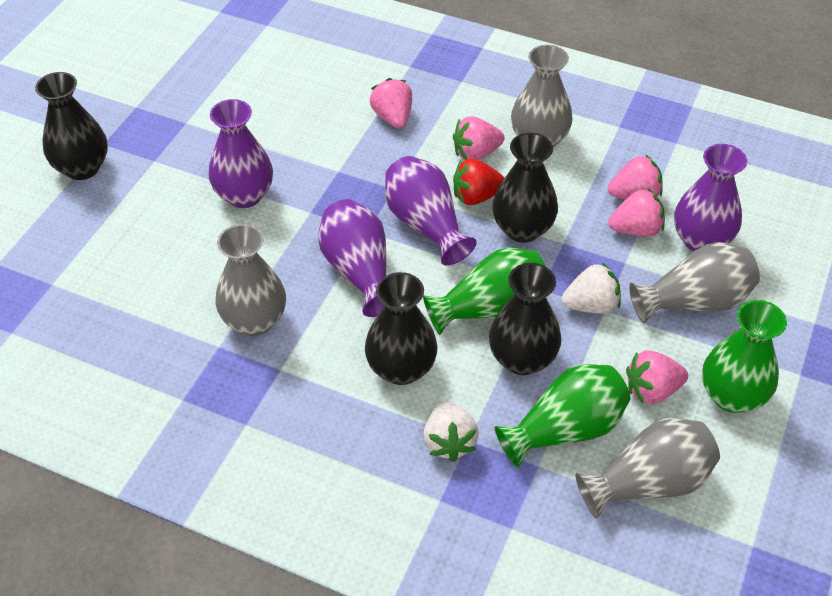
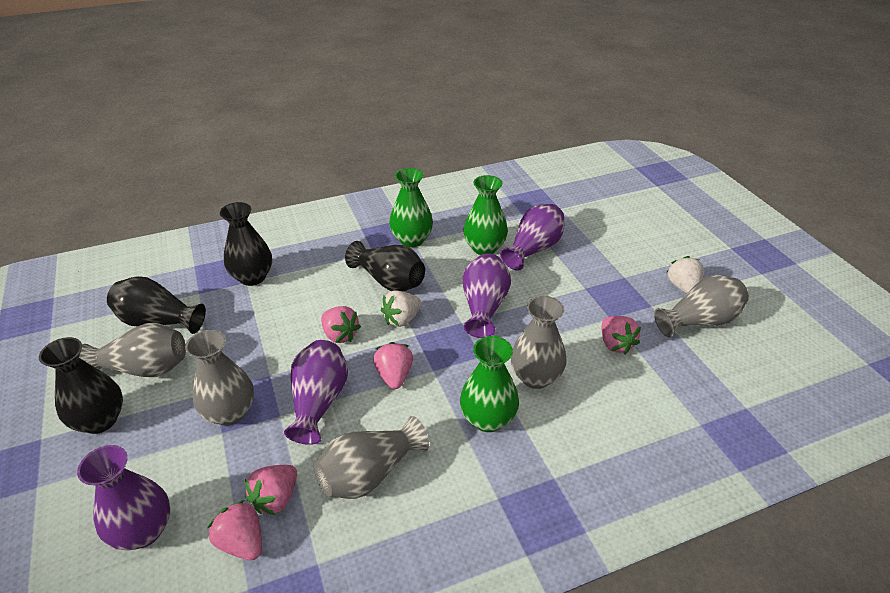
grey vase: [216,224,286,336] [511,45,573,147] [575,418,720,519] [629,242,760,324] = 4 -> [79,323,186,377] [185,330,254,426] [314,416,429,499] [511,296,566,389] [654,275,749,338] = 5
red strawberry: [453,159,505,205] = 1 -> none = 0

